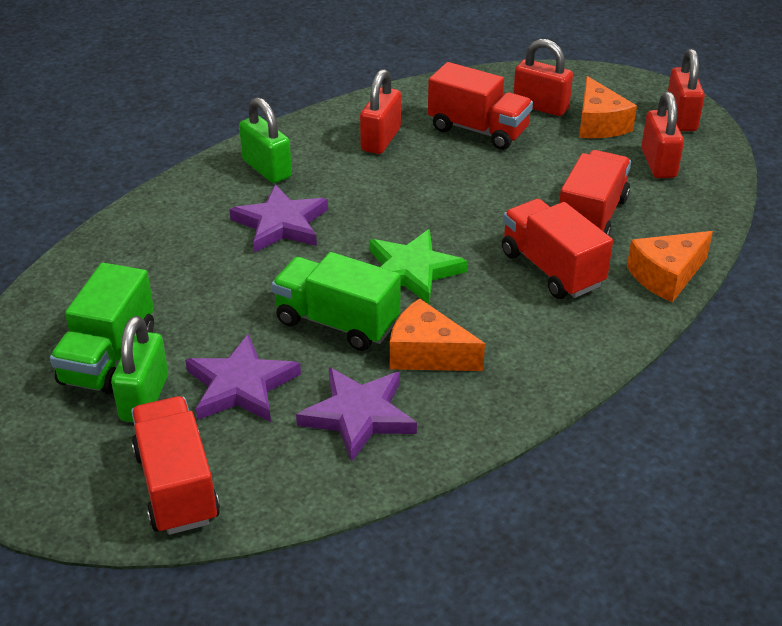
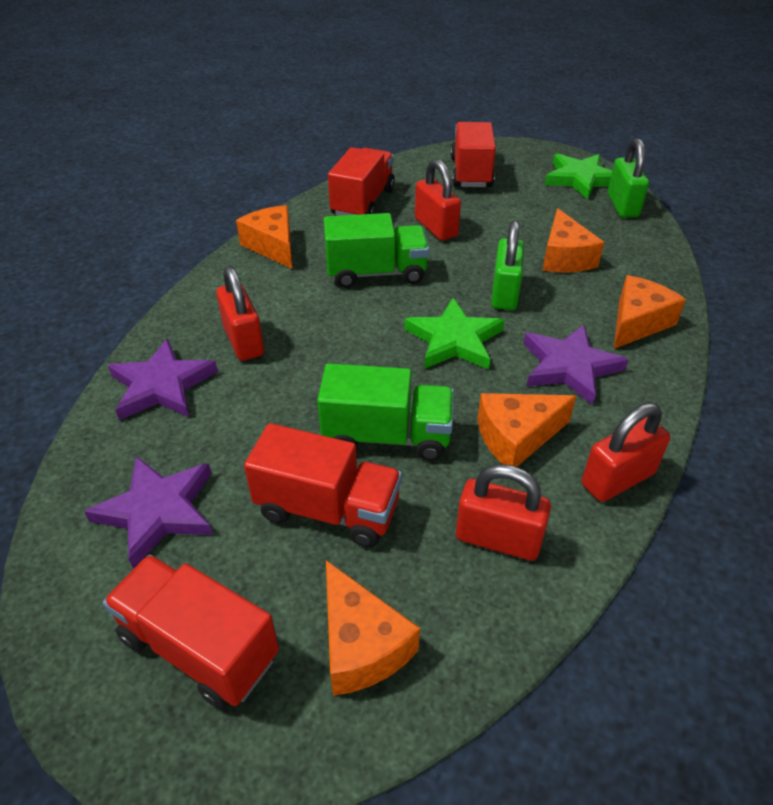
green star: [370,229,468,304] = 1 -> [404,298,504,369] [544,154,612,200] = 2
orange cheese: [390,298,485,371] [579,76,637,138] [627,231,713,302] = 3 -> [236,205,292,269] [326,560,420,696] [477,393,576,467] [542,208,604,273] [614,275,686,349] = 5

